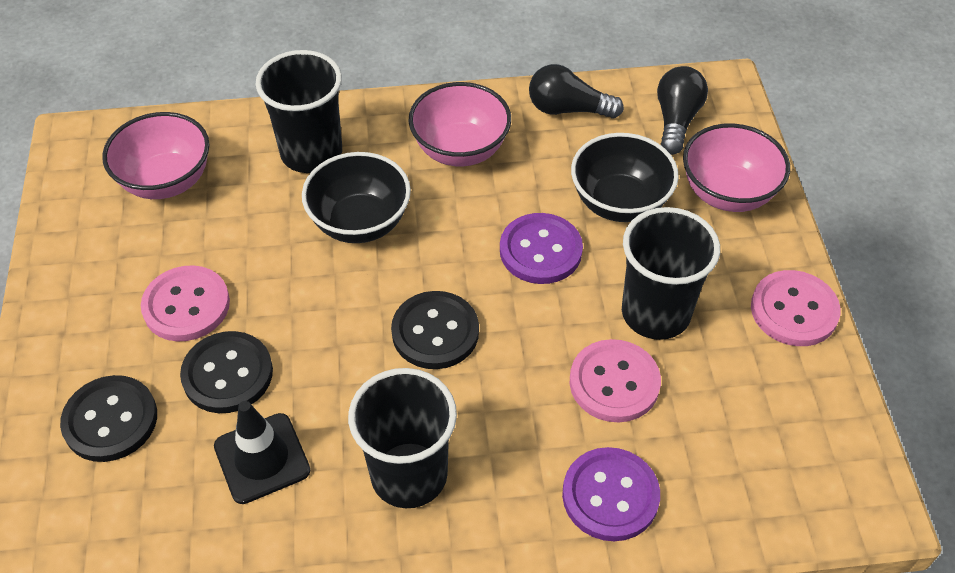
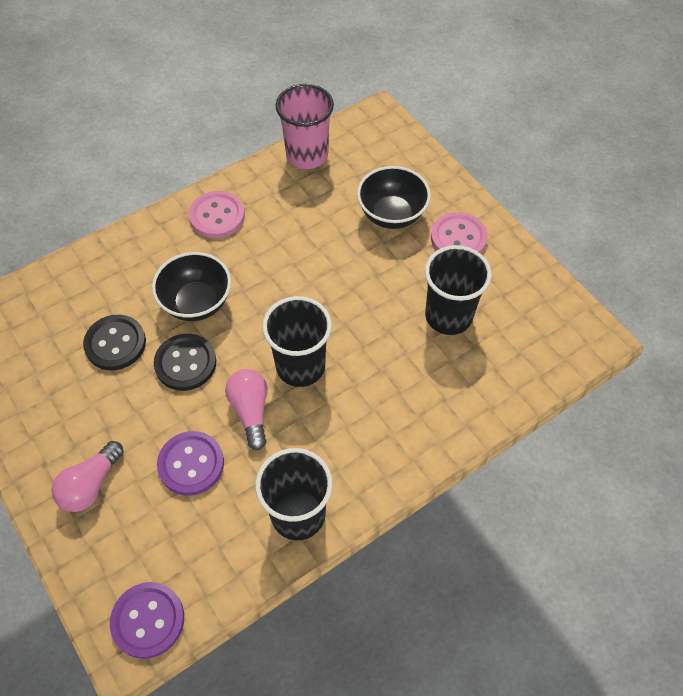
black button: [60,375,157,462] [180,331,273,413] [391,291,479,369] = 3 -> [83,315,146,370] [154,334,216,391] = 2
black light bulb: [529,64,624,119] [657,66,708,155] = 2 -> none = 0
black traffic cone: [214,401,310,504] = 1 -> none = 0
pink bowl: [102,112,209,199] [408,82,511,166] [683,123,790,212] = 3 -> none = 0
pink button: [141,265,230,341] [570,339,661,422] [751,270,841,346] = 3 -> [189,191,245,238] [431,212,488,254] = 2
pink cup: none = 0 -> [276,84,334,169] = 1
pink light bulb: none = 0 -> [52,441,124,512] [225,369,268,450] = 2

